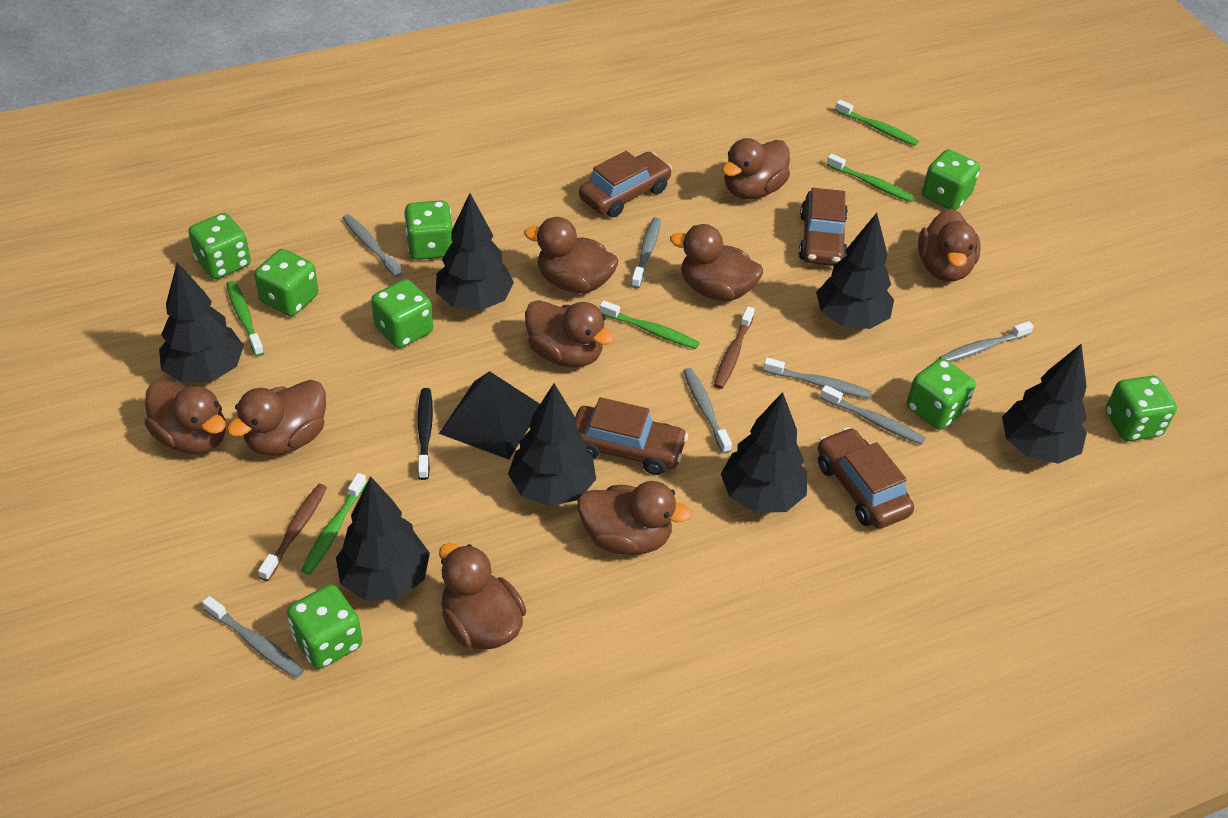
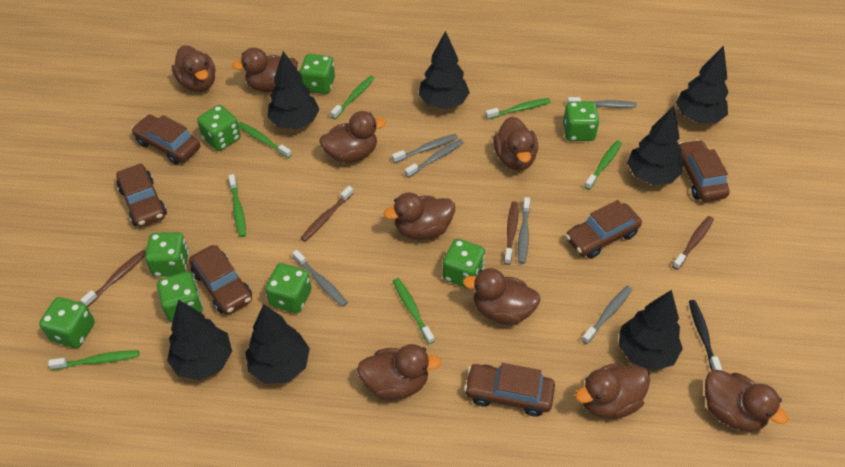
black pyramid: [439,371,540,460] = 1 -> none = 0
brown car: [575,397,688,475] [579,151,672,218] [799,188,848,266] [818,427,914,529] = 4 -> [116,163,167,227] [131,115,200,165] [189,245,252,314] [464,363,555,417] [566,200,642,259] [679,140,730,202] = 6
brown toothbrush: [258,484,327,581] [714,306,755,389] = 2 -> [80,250,146,307] [301,186,353,242] [504,201,518,265] [672,216,714,270] = 4
green toothbrush: [226,281,264,356] [301,473,367,575] [600,300,699,349] [826,154,915,202] [835,99,919,146] = 5 -> [48,350,139,370] [229,174,246,237] [238,122,292,158] [330,76,375,119] [393,278,434,344] [485,98,551,120] [584,140,622,190] = 7
grey toothbrush: [202,596,304,678] [343,214,402,277] [631,217,661,289] [683,368,732,454] [763,358,872,399] [820,385,925,445] [939,321,1034,362] = 7 -> [292,250,348,307] [392,134,458,163] [405,139,464,178] [518,197,530,264] [567,97,637,108] [582,286,632,344] = 6

